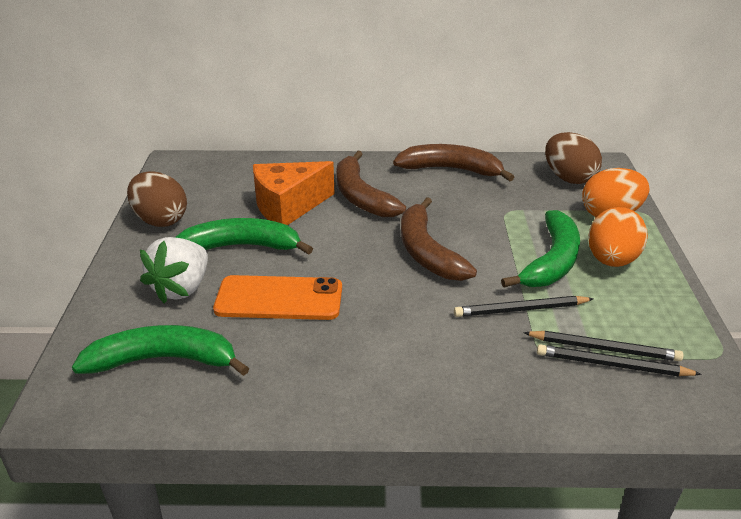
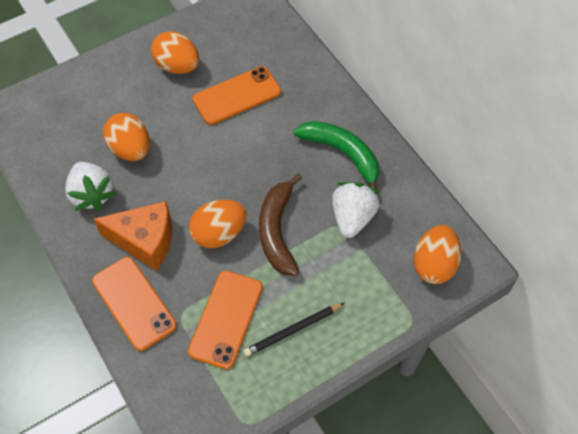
black pencil: [454,296,594,317] [523,331,684,361] [537,345,702,376] = 3 -> [243,303,344,357] = 1
brown banana: [336,151,406,217] [393,144,514,181] [401,197,477,281] = 3 -> [259,173,302,276] = 1
brown egg: [127,171,187,227] [545,132,602,184] = 2 -> none = 0
green banana: [72,325,249,376] [174,218,313,255] [501,210,580,288] = 3 -> [294,121,379,194] = 1
orange egg: [582,168,649,217] [588,207,648,267] = 2 -> [103,113,150,161] [151,31,199,74] [189,200,246,248] [413,225,461,284] = 4
orange phone: [213,275,342,320] = 1 -> [92,257,177,351] [188,271,263,369] [192,66,281,125] = 3
white strawberry: [140,237,208,303] = 1 -> [65,162,116,211] [332,182,380,238] = 2

